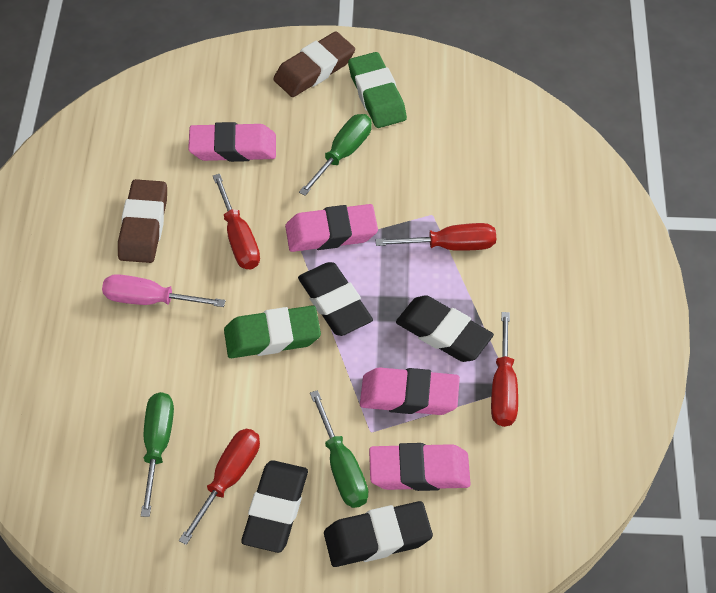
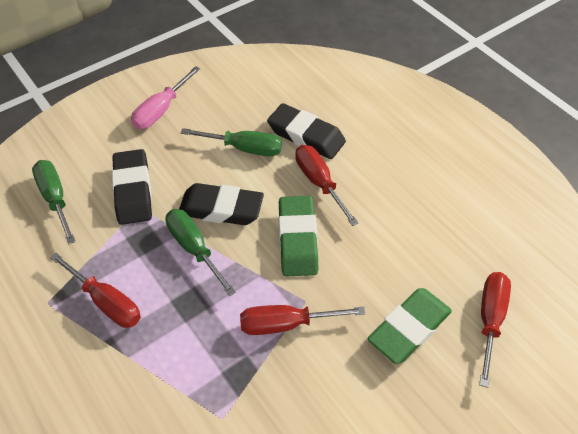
black eraser: [241,460,308,553] [298,262,373,336] [324,501,433,567] [396,295,494,362] = 4 -> [112,149,152,225] [179,183,264,225] [267,103,346,159] = 3
brown eraser: [118,179,167,263] [273,32,355,97] = 2 -> none = 0
pink eraser: [188,122,276,162] [285,204,378,252] [360,367,460,415] [369,443,471,491] = 4 -> none = 0

